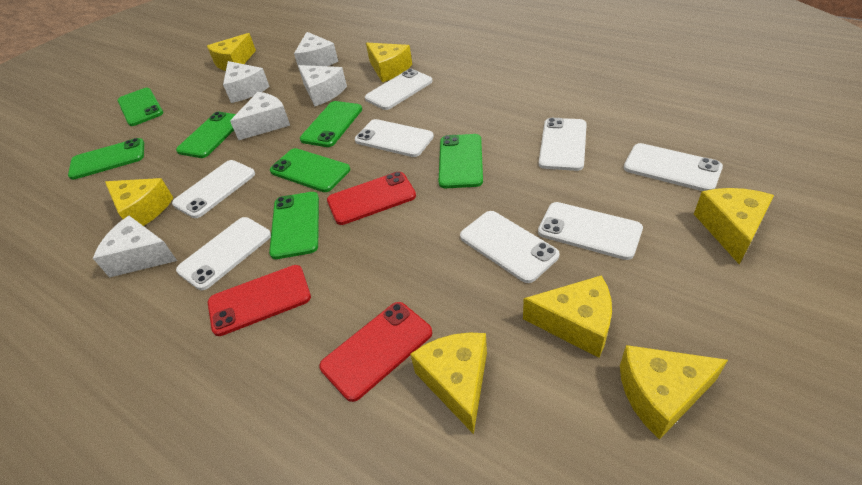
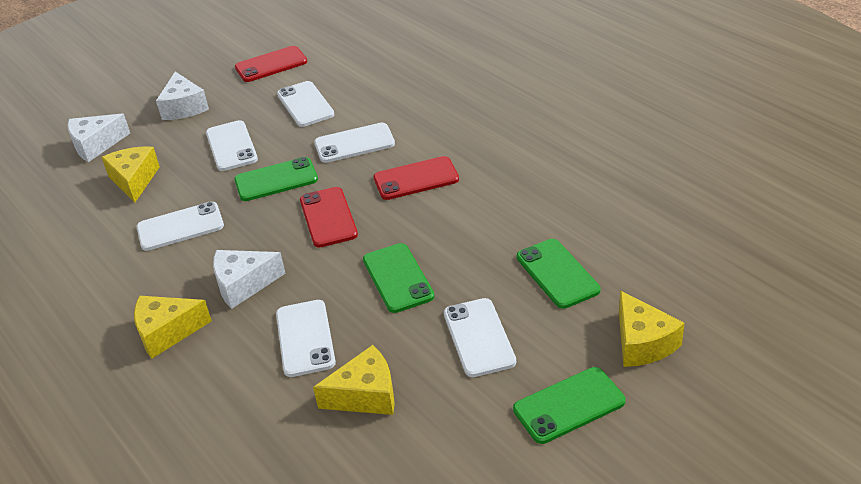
green phone: [68,138,144,180] [118,88,163,126] [176,112,236,158] [269,192,319,259] [270,148,350,192] [300,101,362,147] [438,134,483,188] = 7 -> [234,157,318,201] [363,243,435,313] [513,367,626,444] [517,239,601,309] = 4
white cheese: [93,216,177,277] [223,61,270,103] [230,92,290,140] [294,32,338,66] [298,65,347,106] = 5 -> [68,114,130,162] [156,72,209,120] [213,250,286,309] = 3
white phone: [172,160,255,218] [176,217,271,290] [355,119,434,157] [365,69,433,110] [460,211,560,283] [538,202,643,260] [539,118,587,171] [624,143,723,191] = 8 -> [137,202,224,251] [206,120,258,171] [276,300,336,377] [277,81,335,127] [314,123,395,163] [444,298,516,377] = 6
yellow cheese: [105,178,173,226] [207,33,256,71] [366,43,412,82] [410,333,487,434] [523,275,612,358] [620,345,728,440] [694,188,774,265] = 7 -> [101,147,160,203] [134,296,212,359] [313,345,395,415] [619,291,685,367] = 4

